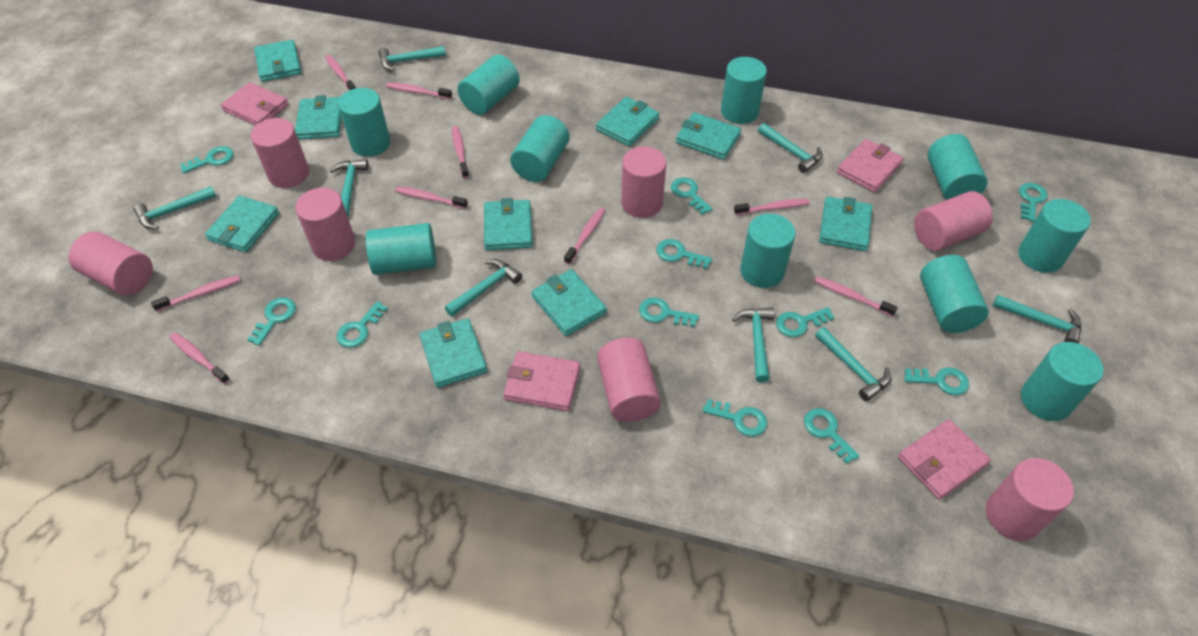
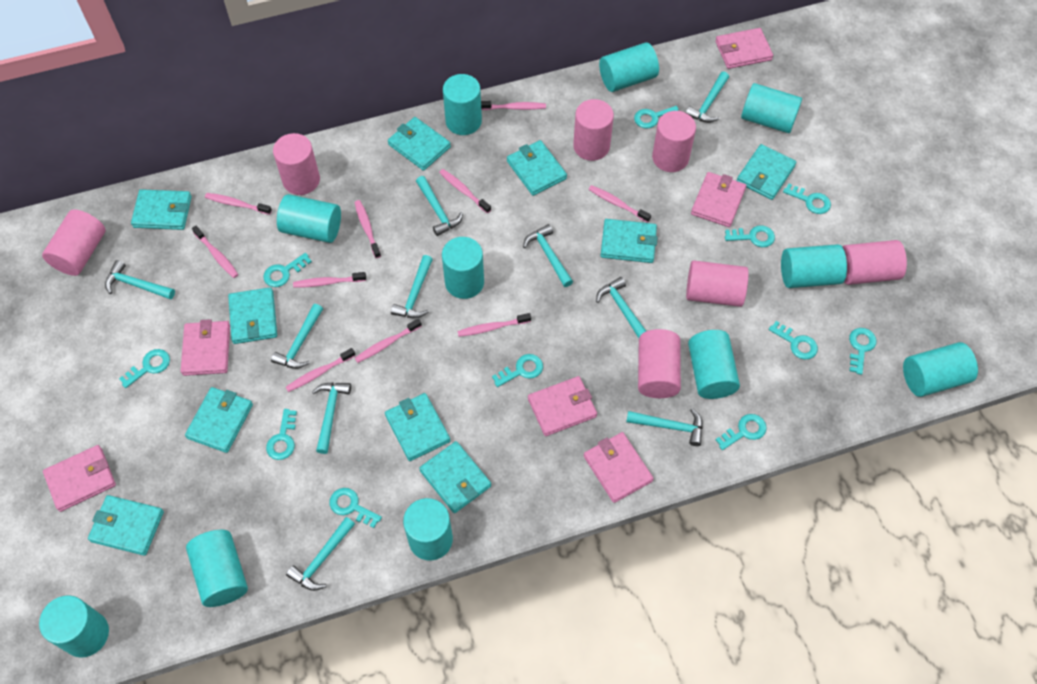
pink toothbrush: [151,275,241,312] [170,333,230,384] [325,55,356,90] [386,83,452,99] [395,186,468,209] [452,126,469,178] [564,208,605,264] [734,199,810,215] [814,276,898,317] = 9 -> [192,226,239,278] [205,193,272,215] [286,348,356,392] [293,272,366,288] [354,200,381,258] [355,318,422,363] [439,169,491,214] [457,313,531,337] [481,101,546,110] [588,185,651,223] = 10
pink wallet: [221,82,289,126] [503,351,580,411] [837,139,903,192] [898,419,991,500] = 4 -> [43,445,116,512] [181,319,230,376] [528,376,597,436] [584,432,654,503] [691,172,746,227] [715,28,773,69] = 6
turquoise cylinder: [338,88,390,157] [366,223,436,275] [457,55,520,115] [510,115,570,182] [721,57,767,124] [740,214,796,288] [920,255,989,333] [927,134,988,200] [1018,199,1091,273] [1021,342,1104,421] = 10 -> [39,595,109,658] [186,530,248,607] [277,194,341,243] [403,498,453,561] [442,237,484,299] [443,74,482,135] [599,42,659,92] [688,330,740,399] [741,83,802,133] [781,244,847,288] [903,342,978,397] = 11
turquoise hammer: [134,186,217,229] [330,159,369,217] [379,46,446,71] [445,259,522,317] [732,307,775,382] [758,123,823,173] [815,327,891,402] [993,295,1081,343] = 8 -> [105,260,175,299] [271,304,323,369] [286,517,355,591] [312,383,351,454] [391,255,433,318] [416,176,463,236] [523,224,573,287] [596,277,646,338] [626,408,703,446] [686,72,729,123] = 10
turquoise wallet: [205,196,279,252] [254,40,301,82] [295,95,342,140] [420,318,487,388] [484,198,532,250] [532,269,607,336] [596,97,659,146] [676,112,741,160] [819,197,872,251] = 9 -> [88,495,164,556] [131,189,192,230] [185,387,253,453] [228,287,277,344] [385,393,450,461] [388,117,451,171] [419,441,491,513] [507,140,567,196] [601,219,658,263] [737,144,796,200] = 10

